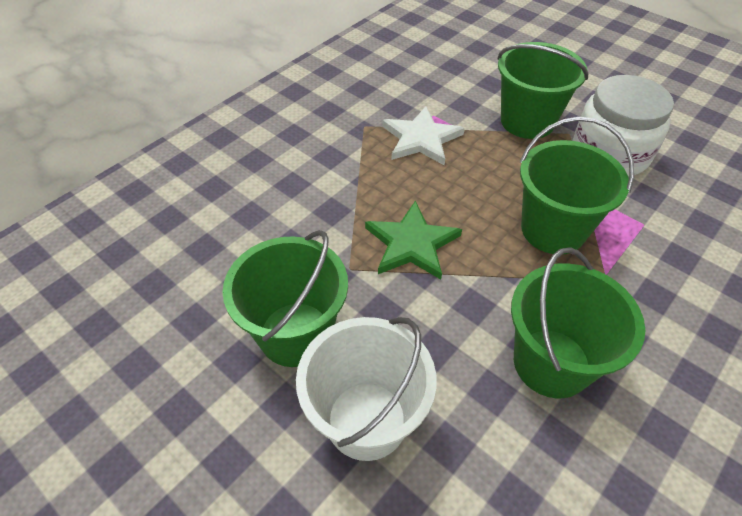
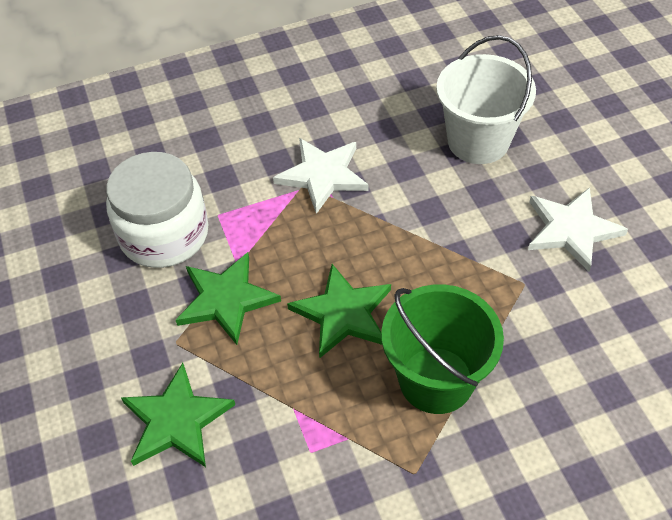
green bucket: [223,230,348,367] [498,42,588,139] [511,247,645,398] [520,117,634,254] = 4 -> [381,284,504,414] = 1
green star: [365,200,462,279] = 1 -> [121,363,235,467] [176,252,281,345] [287,264,391,358] = 3
white star: [382,106,465,165] = 1 -> [273,138,369,214] [528,187,628,272] = 2

